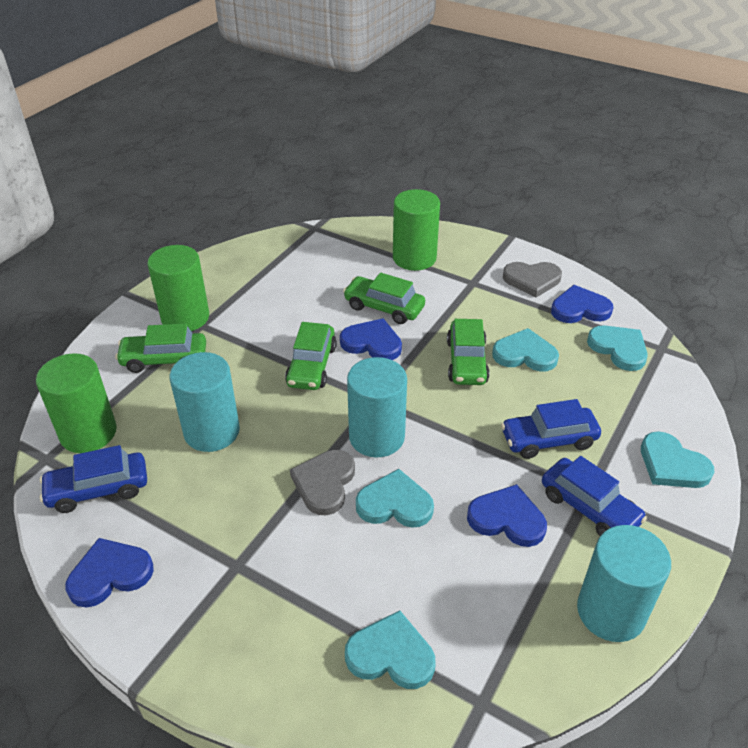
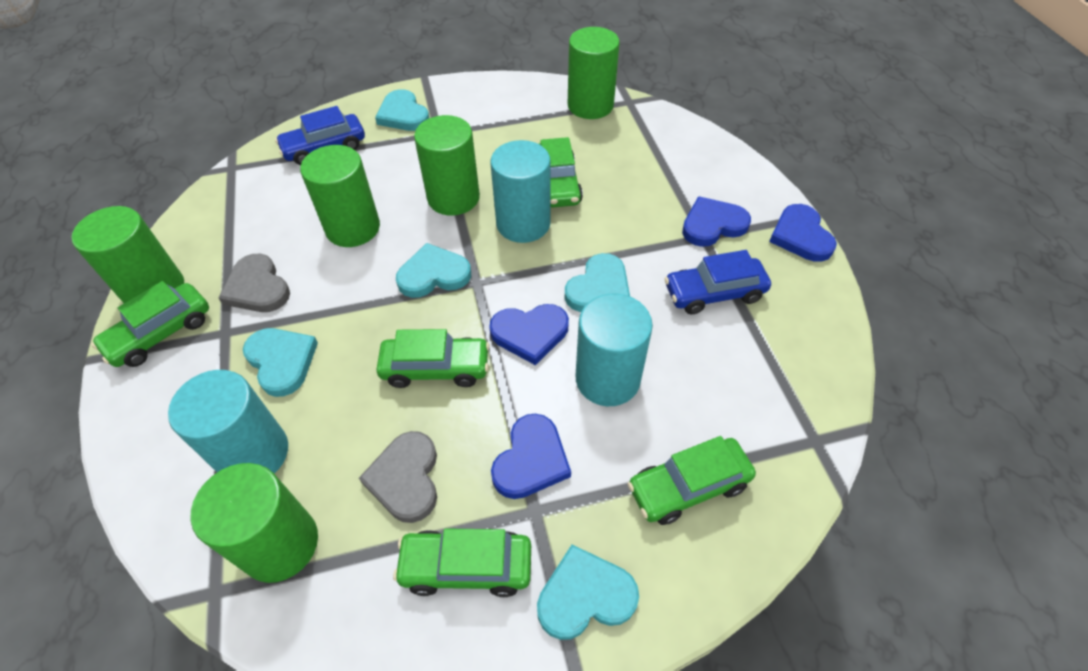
blue car: [40,445,147,513] [501,399,601,459] [542,456,647,536] = 3 -> [275,106,365,165] [664,250,771,314] = 2
green car: [115,323,206,373] [285,322,337,390] [343,273,425,324] [447,319,490,385] = 4 -> [91,281,209,367] [376,329,490,388] [393,528,531,597] [539,137,583,208] [628,436,756,525] = 5
green cylinder: [36,354,117,453] [147,245,209,331] [393,189,440,271] = 3 -> [71,206,184,303] [191,463,318,583] [300,145,380,247] [414,115,480,216] [568,27,620,119] = 5

